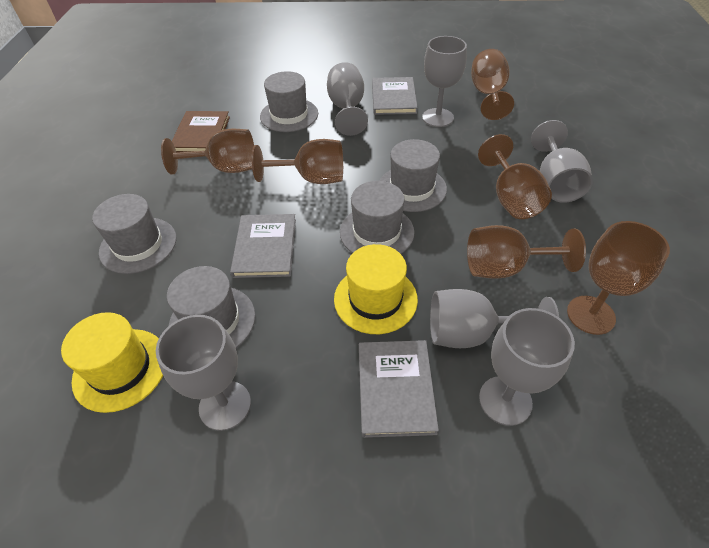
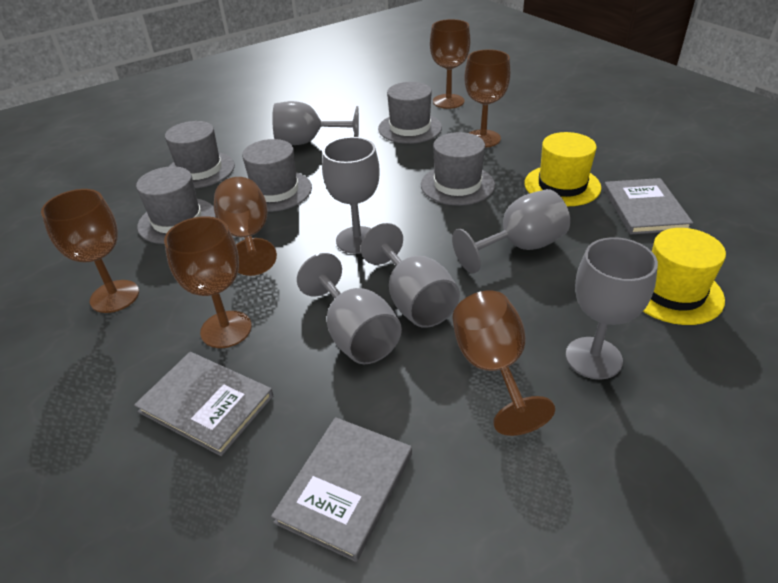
brown book: [172,111,230,153] = 1 -> none = 0

